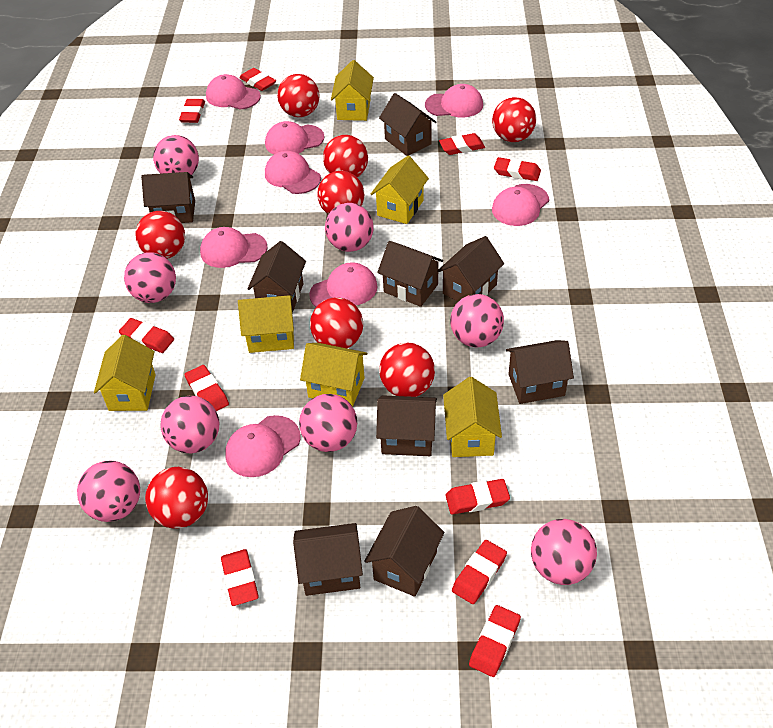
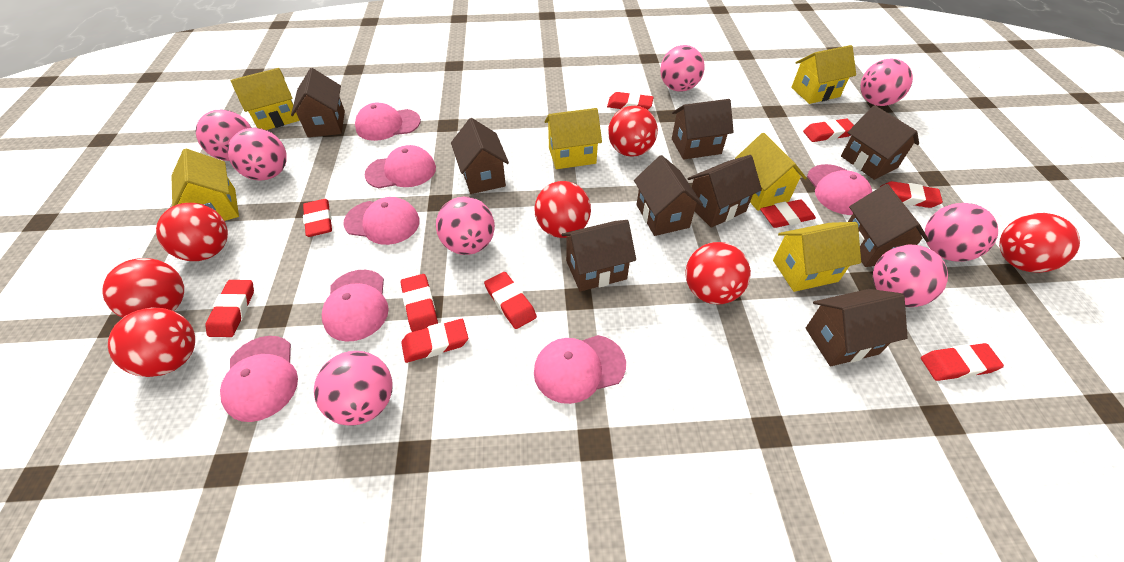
pink cap: [200,227,268,268] [206,74,261,110] [225,415,301,477] [265,121,325,154] [265,151,321,194] [309,262,378,307] [425,84,483,118] [492,184,549,226] = 8 -> [220,336,298,422] [322,270,389,342] [343,197,420,245] [355,103,421,141] [365,145,436,188] [534,335,626,404] [807,164,872,215] = 7
red ball: [136,211,185,259] [145,467,208,529] [277,74,319,117] [310,297,363,348] [317,171,364,215] [323,135,368,177] [379,343,435,397] [492,97,536,142] = 8 -> [102,258,184,318] [108,308,195,377] [156,203,228,261] [534,181,591,238] [608,106,658,157] [685,242,751,305] [999,213,1080,273] = 7

